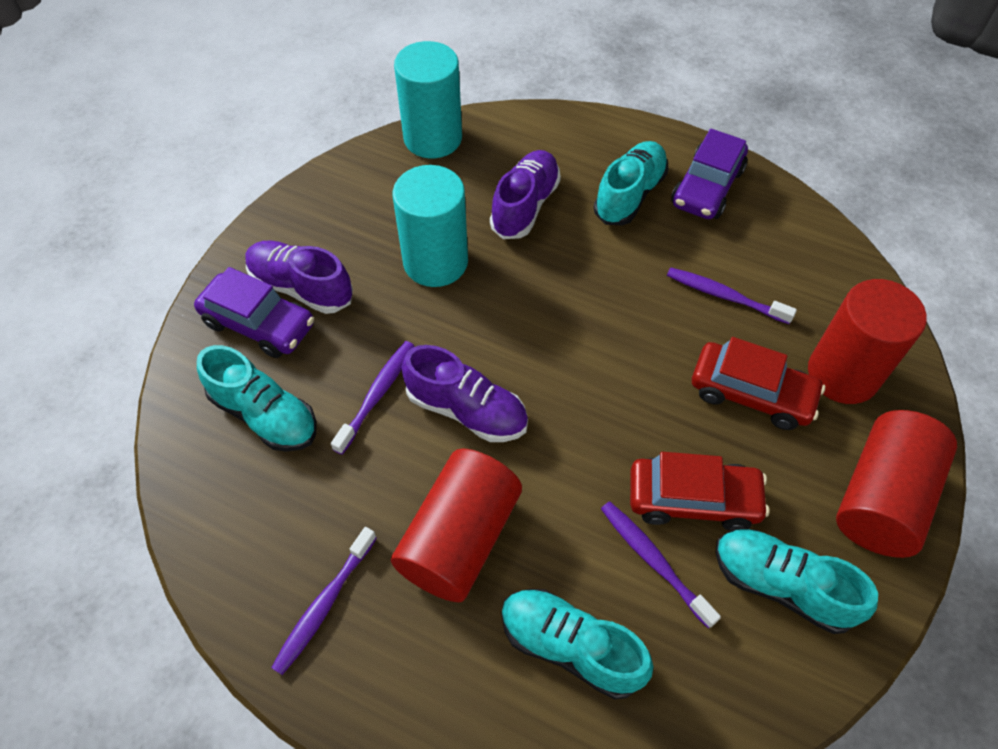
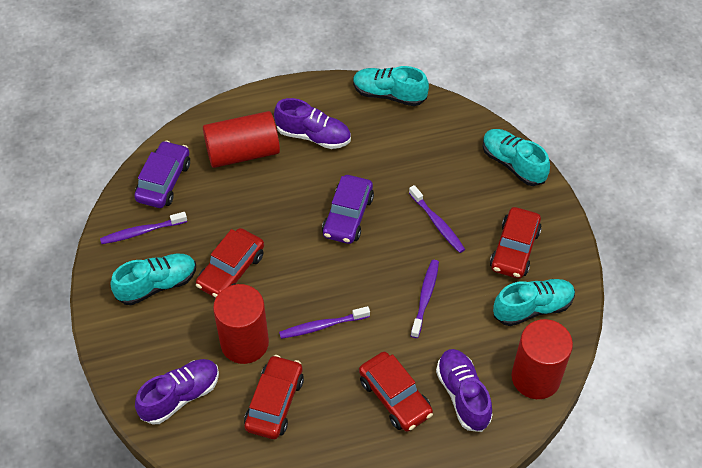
red car: [630,452,770,531] [692,337,825,430] = 2 -> [196,228,264,298] [244,355,304,439] [359,352,433,432] [490,207,542,279] = 4
turquoise cylinder: [393,165,468,287] [394,41,462,158] = 2 -> none = 0

